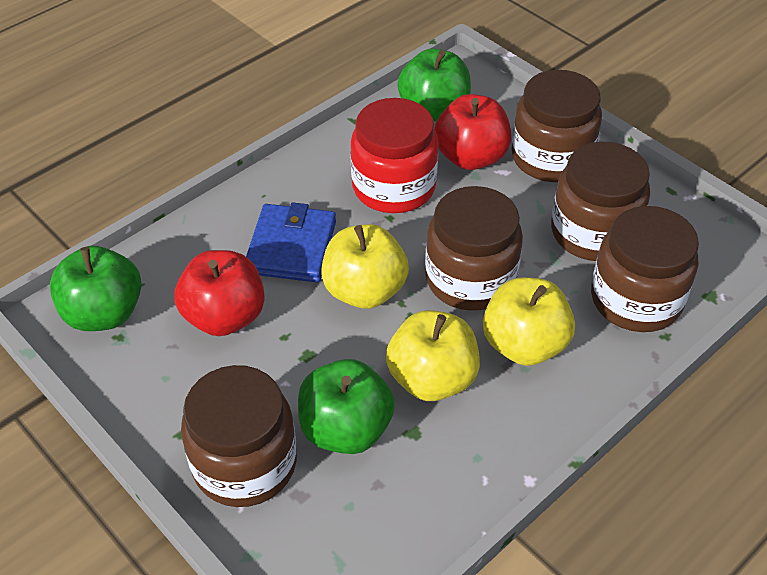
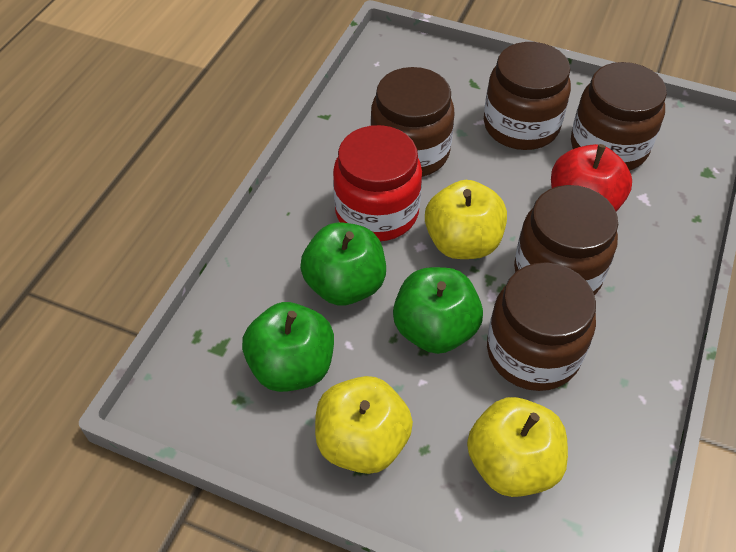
blue wallet: [246,202,336,282] = 1 -> none = 0
red apple: [174,250,265,336] [434,94,511,170] = 2 -> [551,144,632,212] = 1

